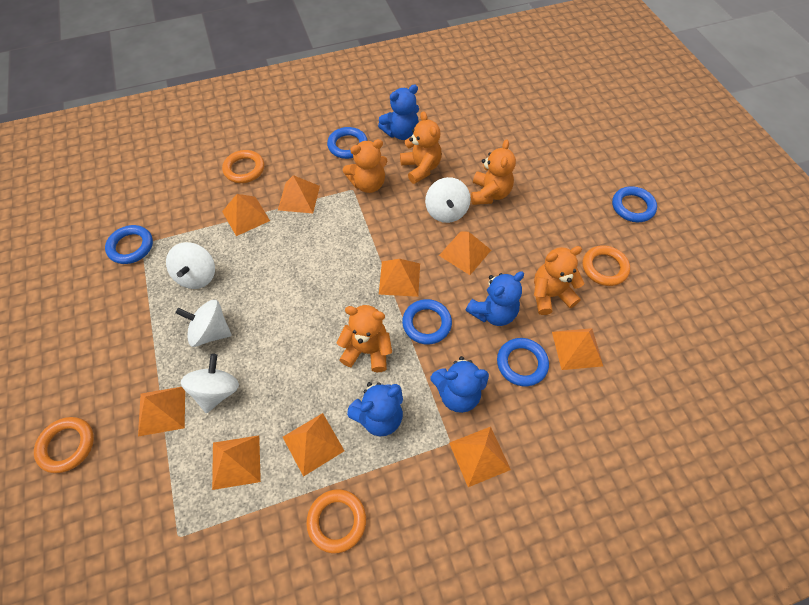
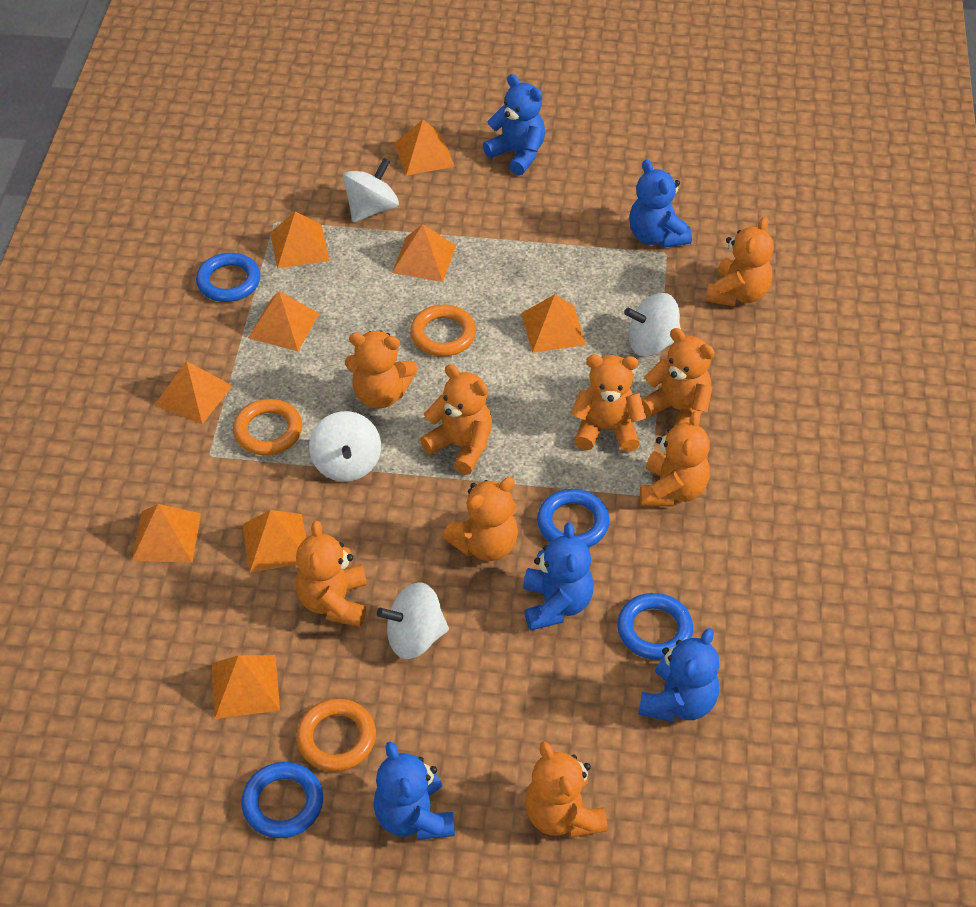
blue ring: [105,225,153,264] [327,127,368,159] [402,299,452,345] [497,338,549,386] [612,186,657,222] = 5 -> [196,253,261,302] [241,762,323,838] [537,489,610,548] [617,593,693,660] = 4
blue teddy bear: [347,382,403,436] [378,84,419,140] [430,356,489,413] [466,271,524,326] = 4 -> [373,741,455,840] [483,74,545,175] [523,523,594,630] [629,159,692,248] [638,628,719,722] = 5
orange ring: [34,417,94,473] [222,150,264,183] [306,489,366,553] [583,245,630,286] = 4 -> [233,399,302,455] [296,699,376,771] [410,305,476,356] = 3
orange teddy bear: [336,305,392,372] [343,139,387,193] [400,111,442,184] [471,139,516,205] [534,246,584,315] = 5 -> [296,521,367,627] [345,331,417,409] [420,364,492,475] [442,477,518,561] [525,742,608,838] [571,355,646,452] [640,411,710,507] [641,328,715,426] [706,217,774,306] = 9

